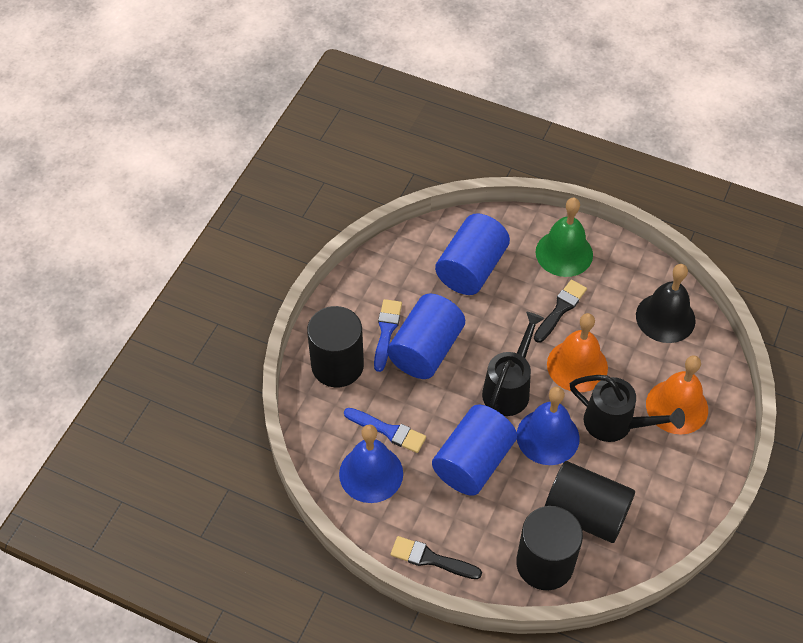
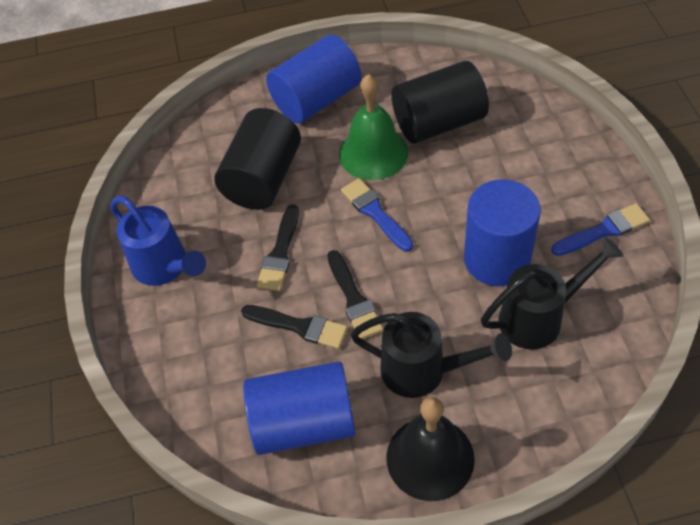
black brush: [390,536,482,579] [534,280,587,343] = 2 -> [241,305,348,349] [257,204,299,291] [327,250,383,339] = 3
black cylinder: [307,306,364,387] [516,506,583,590] [545,461,635,543] = 3 -> [214,108,301,210] [391,61,489,144] = 2
blue bell: [339,424,403,503] [517,386,580,465] = 2 -> none = 0
blue watering can: none = 0 -> [110,196,206,286] = 1
orange bell: [547,313,608,392] [646,355,708,435] = 2 -> none = 0

